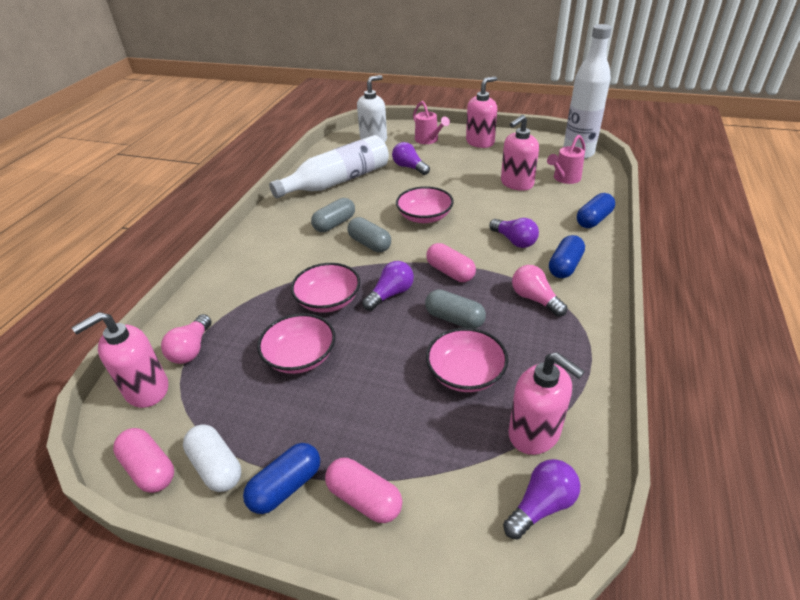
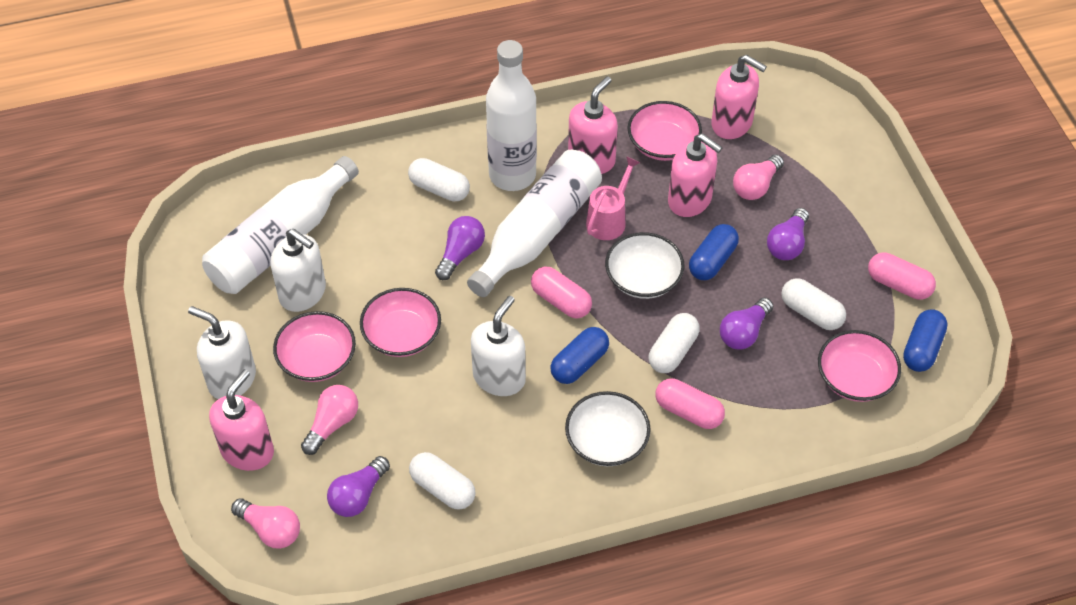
grey capsule: [311,198,355,232] [347,217,391,252] [425,289,486,329] = 3 -> none = 0
pink light bulb: [161,314,211,364] [512,265,567,317] = 2 -> [231,498,300,549] [301,385,358,455] [733,155,784,200] = 3
pink watering can: [413,101,450,144] [547,135,585,184] = 2 -> [586,156,641,240] = 1
white bottle: [269,135,389,198] [563,24,612,159] = 2 -> [202,156,359,294] [467,150,602,297] [486,40,537,191] = 3
white bowl: none = 0 -> [565,391,651,466] [605,232,685,299] = 2
white capsule: [183,424,241,492] = 1 -> [408,158,470,202] [409,452,476,510] [648,313,700,373] [781,278,846,330] = 4
white soap dispenser: [357,75,387,142] = 1 -> [188,306,256,399] [270,229,326,312] [471,296,526,396] = 3

